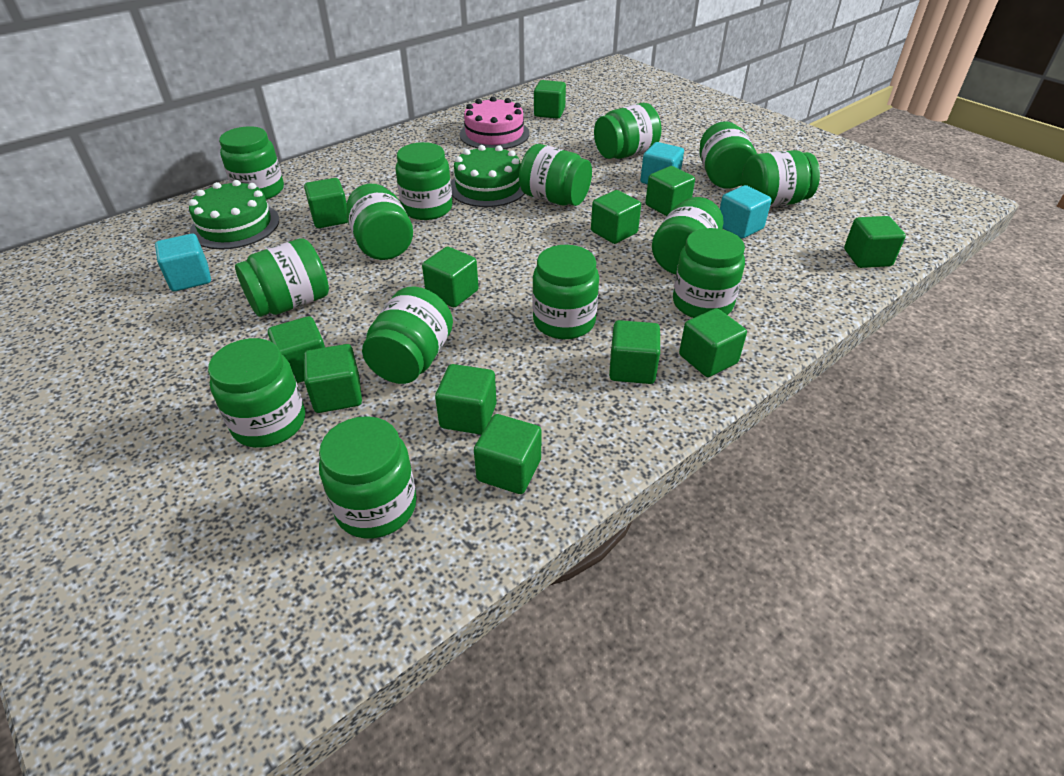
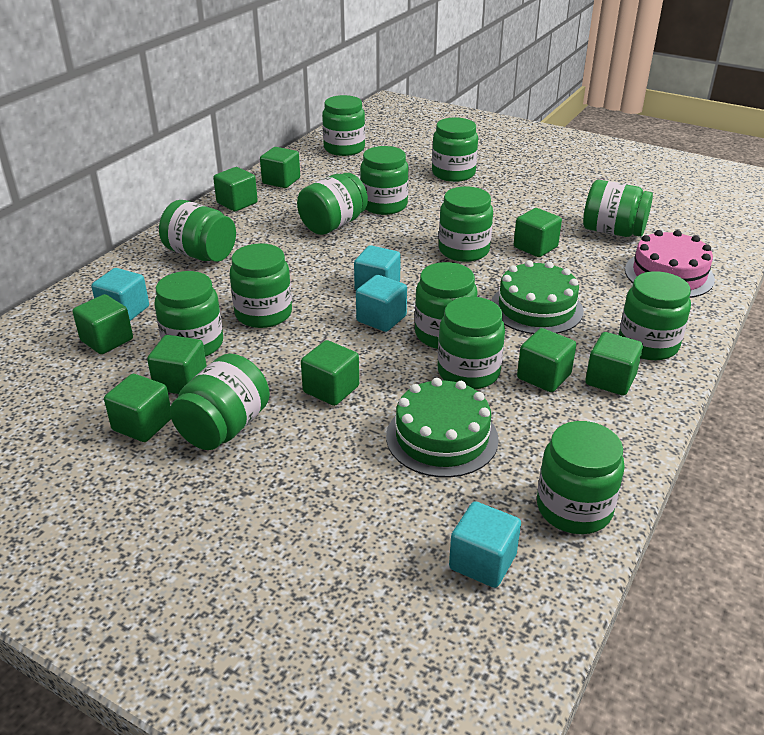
green cube: [268,316,325,383] [303,344,362,413] [304,178,348,228] [422,247,479,307] [435,364,497,435] [474,414,542,494] [534,80,566,119] [591,190,641,244] [609,320,660,384] [645,166,695,216] [679,308,747,377] [844,216,906,268] = 12 -> [73,294,133,354] [104,374,171,442] [147,335,207,394] [213,167,258,211] [260,147,300,188] [301,340,359,406] [514,208,562,257] [517,328,576,392] [585,332,643,396] = 9
turquoise cube: [155,234,211,291] [640,142,684,184] [720,185,771,239] = 3 -> [91,268,149,321] [354,245,401,290] [356,275,407,332] [449,501,521,588] = 4

